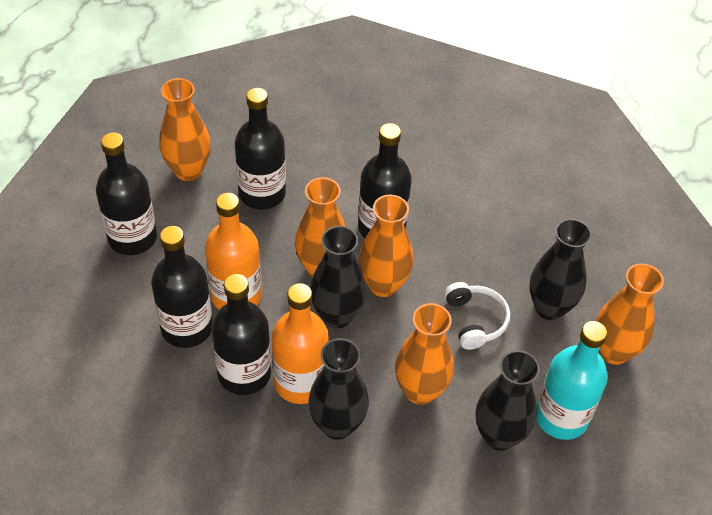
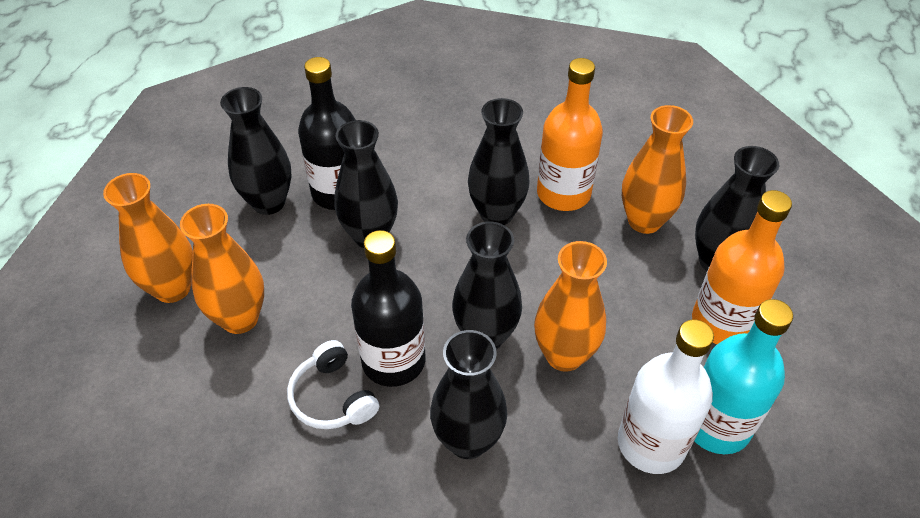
black bottle: [96,132,157,255] [151,226,213,348] [212,274,271,395] [235,88,286,210] [358,123,412,238] = 5 -> [298,57,356,210] [351,230,425,387] = 2
black vase: [308,338,369,440] [310,226,366,328] [476,350,540,451] [529,219,592,320] = 4 -> [220,87,292,215] [334,120,398,248] [430,330,507,459] [452,221,522,349] [468,98,529,225] [695,146,779,271] = 6
orange vase: [159,78,211,181] [295,177,345,278] [359,195,414,297] [395,303,454,405] [596,263,664,365] = 5 -> [103,173,193,303] [180,204,264,334] [534,241,607,372] [622,105,693,234] = 4
white bottle: none = 0 -> [618,319,714,474] = 1

